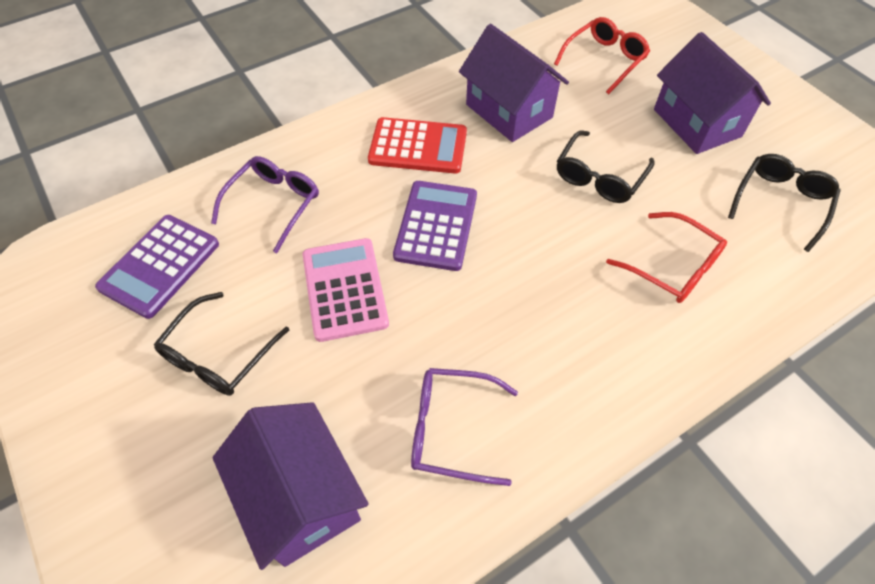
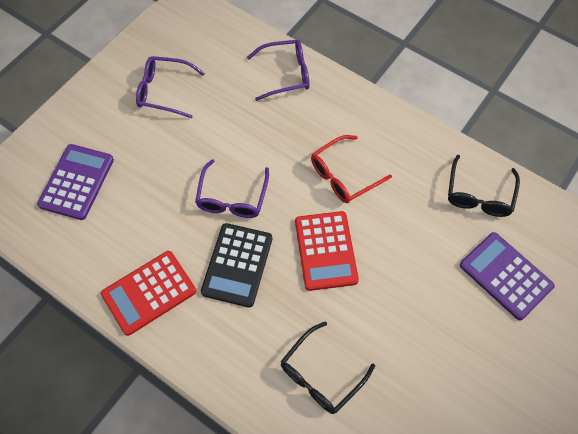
black calculator: none = 0 -> [201,223,272,308] = 1
black glasses: [154,292,289,396] [557,130,655,203] [728,154,841,252] = 3 -> [280,321,375,414] [448,155,520,217] = 2
pink calculator: [303,238,389,342] = 1 -> none = 0
purple glasses: [211,156,319,253] [411,368,518,486] = 2 -> [136,56,205,118] [195,159,269,218] [247,40,309,101] = 3
purple house: [213,402,368,570] [459,24,569,142] [654,32,771,154] = 3 -> none = 0
red calculator: [368,117,467,174] = 1 -> [101,251,196,336] [295,211,359,291] = 2
red glasses: [554,17,650,94] [606,212,727,303] = 2 -> [311,135,392,203] = 1

